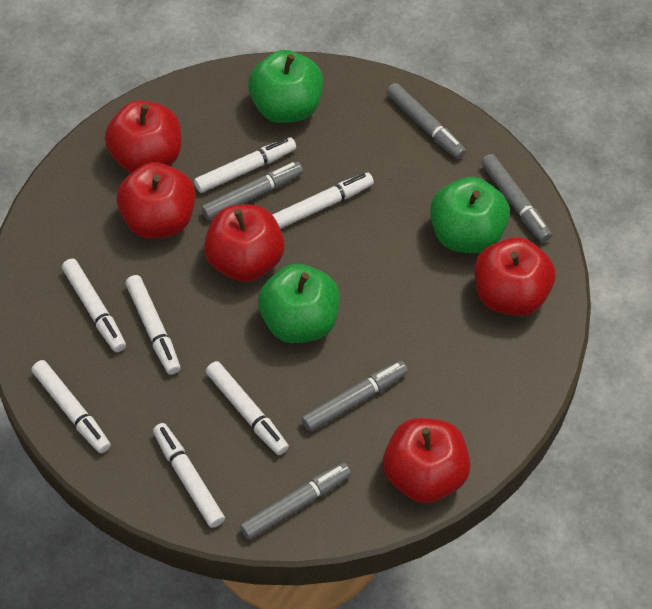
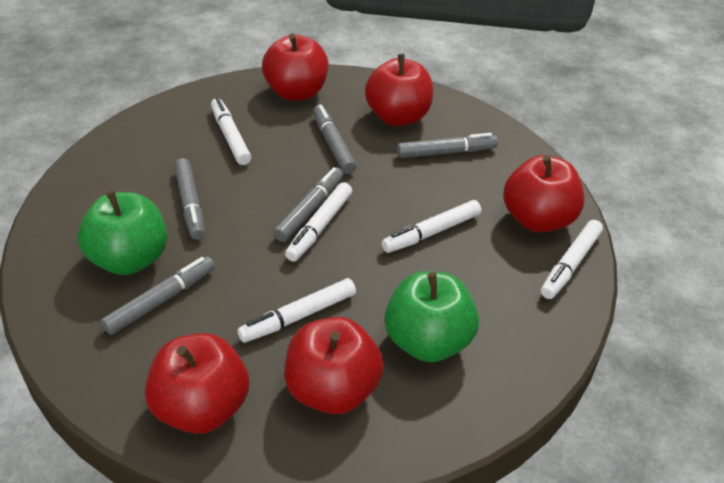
green apple: [248,50,323,123] [258,264,340,343] [430,177,510,253] = 3 -> [78,190,167,275] [385,271,479,362] = 2
white marker: [32,360,111,453] [62,259,126,352] [126,275,180,375] [153,423,225,528] [194,137,296,193] [206,361,289,455] [272,172,374,229] = 7 -> [211,98,251,165] [237,278,356,343] [285,182,352,262] [381,200,481,253] [541,220,603,299] = 5

